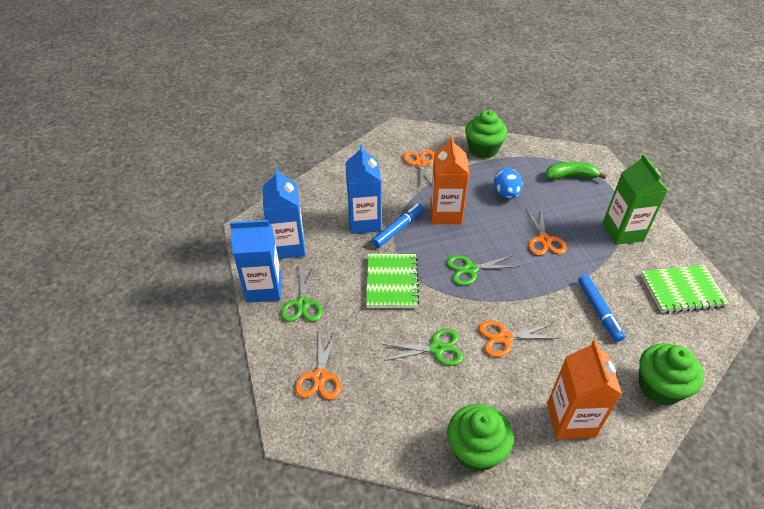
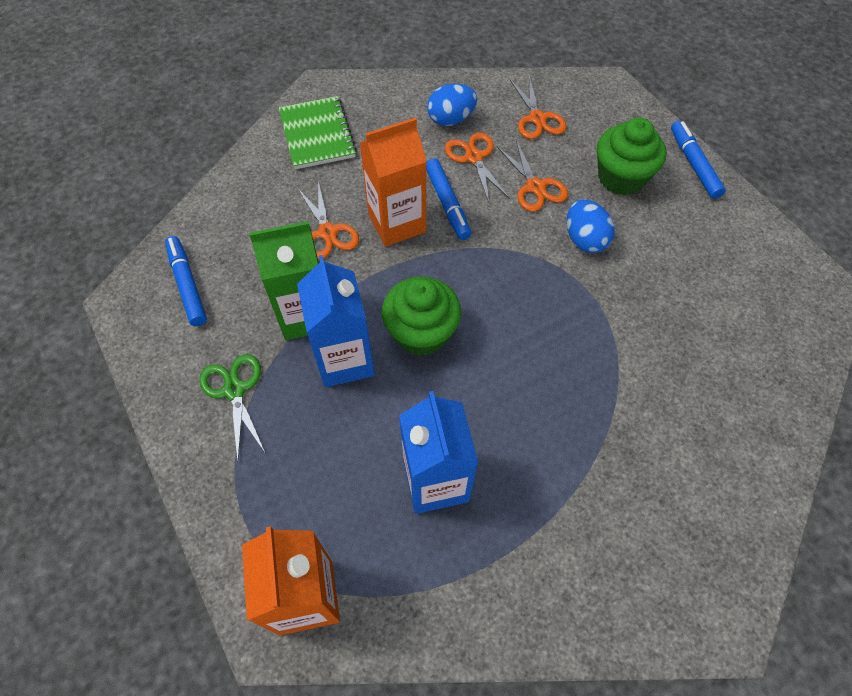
blue carton: [230,220,282,303] [263,168,305,259] [345,144,381,234] = 3 -> [297,255,375,387] [399,391,478,514] = 2
blue egg: [494,168,523,199] = 1 -> [427,84,477,126] [567,199,615,253] = 2
blue marker: [372,203,423,248] [578,275,625,342] = 2 -> [165,236,207,326] [426,158,471,240] [671,121,726,199] = 3
green banana: [546,162,607,180] = 1 -> none = 0
green cupcake: [447,404,514,472] [465,110,507,159] [639,343,704,406] = 3 -> [382,277,461,356] [597,118,667,196] = 2
green notebook: [366,254,420,308] [641,265,729,313] = 2 -> [279,96,357,169] = 1
green scissors: [281,265,323,322] [382,329,464,366] [446,255,520,286] = 3 -> [199,354,266,462] = 1

